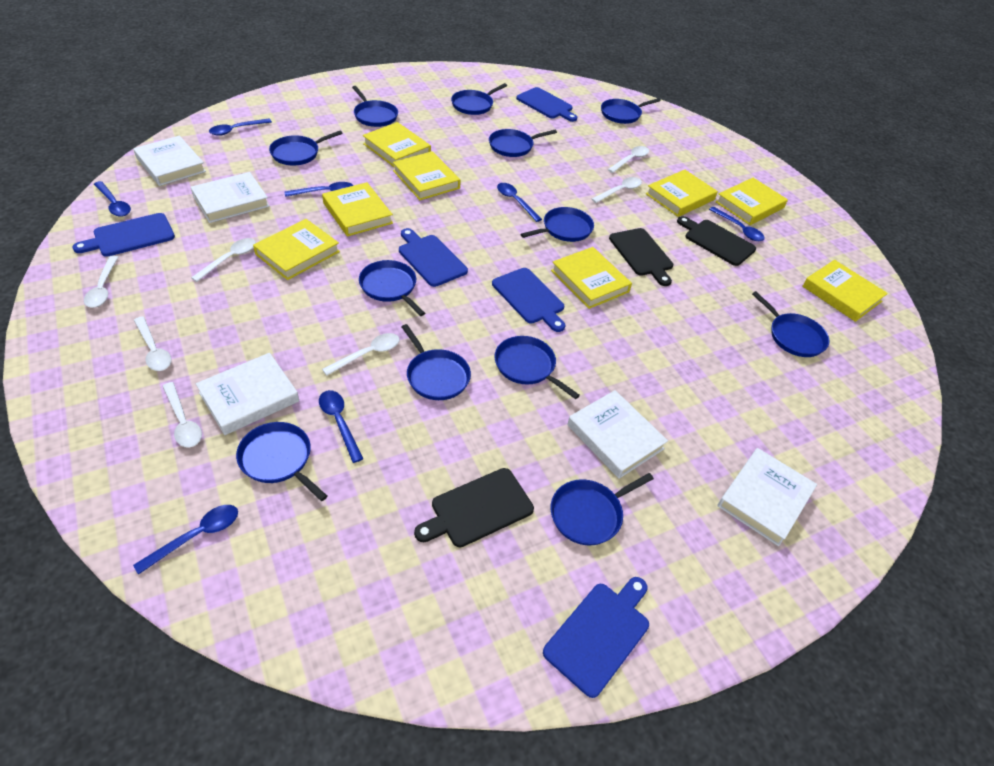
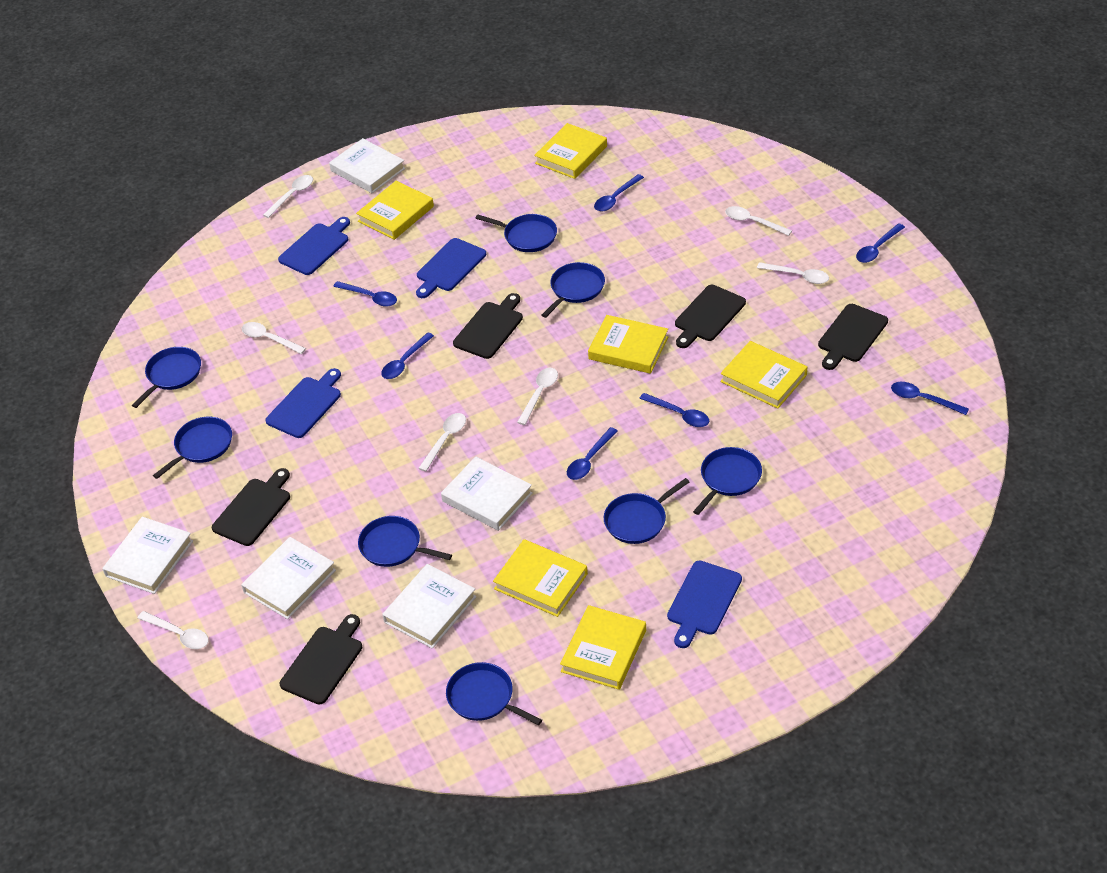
black cutting board: [414,468,534,547] [609,228,673,286] [677,216,756,266] = 3 -> [212,468,290,546] [280,614,362,705] [453,293,523,359] [675,285,746,348] [818,304,888,370] = 5
blue cutting board: [72,213,175,257] [399,228,468,287] [492,268,565,332] [516,87,577,122] [543,577,649,698] = 5 -> [265,368,341,438] [278,217,350,275] [416,238,486,298] [667,560,742,648] = 4
blue pan: [236,422,327,501] [269,130,343,166] [352,86,398,127] [359,260,425,316] [402,324,471,400] [451,83,507,115] [489,129,557,157] [495,336,580,399] [521,207,594,242] [551,473,654,546] [601,98,660,124] [752,291,830,357] = 12 -> [132,347,201,408] [153,417,232,479] [358,516,452,567] [446,662,542,725] [475,214,557,252] [542,262,605,318] [604,478,689,544] [693,447,762,515] = 8
yellow book: [253,219,340,280] [322,182,393,236] [363,122,431,168] [393,151,461,200] [551,247,632,309] [646,170,718,217] [716,178,788,225] [802,260,888,322] = 8 -> [356,181,434,240] [493,539,588,617] [534,123,607,179] [560,605,646,690] [588,315,668,374] [720,341,807,409] = 6

